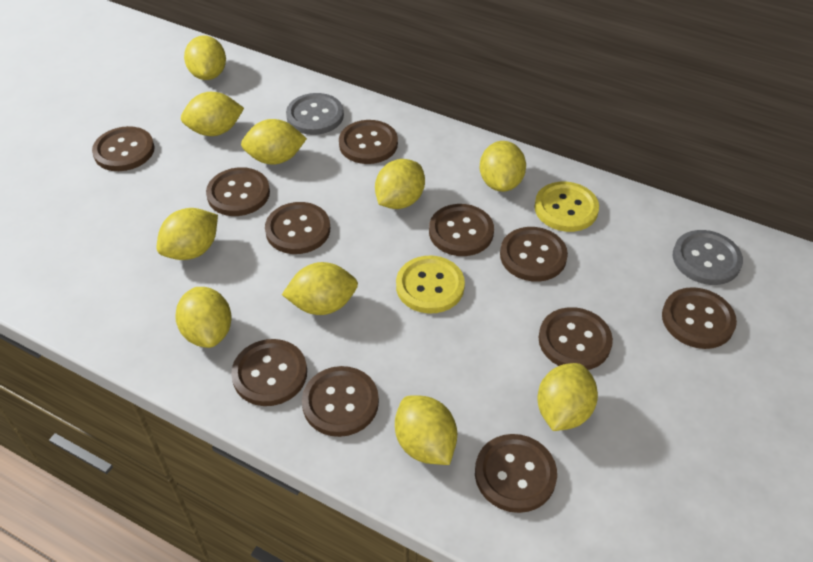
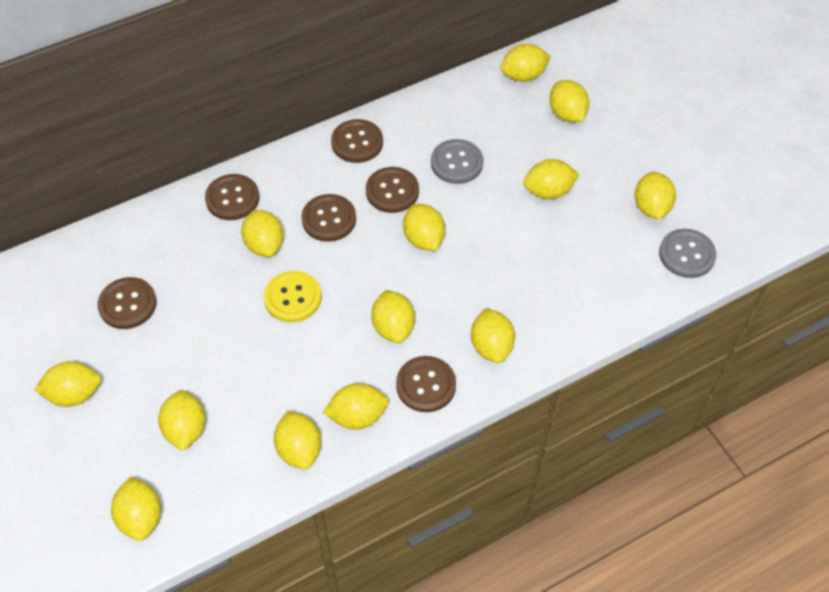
brown button: [92,126,155,171] [206,167,270,216] [231,339,307,406] [265,202,330,254] [302,366,379,437] [339,120,398,164] [429,204,494,256] [475,434,557,513] [500,227,568,282] [539,307,613,370] [662,287,737,349] = 11 -> [97,277,157,329] [205,174,259,220] [301,194,356,242] [331,119,383,163] [366,167,419,213] [396,356,456,412] = 6
yellow button: [396,256,465,313] [534,182,599,232] = 2 -> [264,271,321,323] = 1
yellow lemon: [157,208,218,260] [175,287,232,348] [181,92,244,136] [184,35,226,80] [241,119,307,165] [282,262,358,315] [375,159,425,209] [395,395,457,465] [479,141,526,192] [538,363,598,431] = 10 -> [34,361,101,407] [111,476,161,541] [158,390,206,451] [241,210,284,257] [274,410,321,470] [323,383,389,430] [371,290,415,343] [403,204,445,251] [471,308,515,363] [500,44,551,82] [523,159,580,199] [549,80,589,122] [635,172,676,220] = 13

